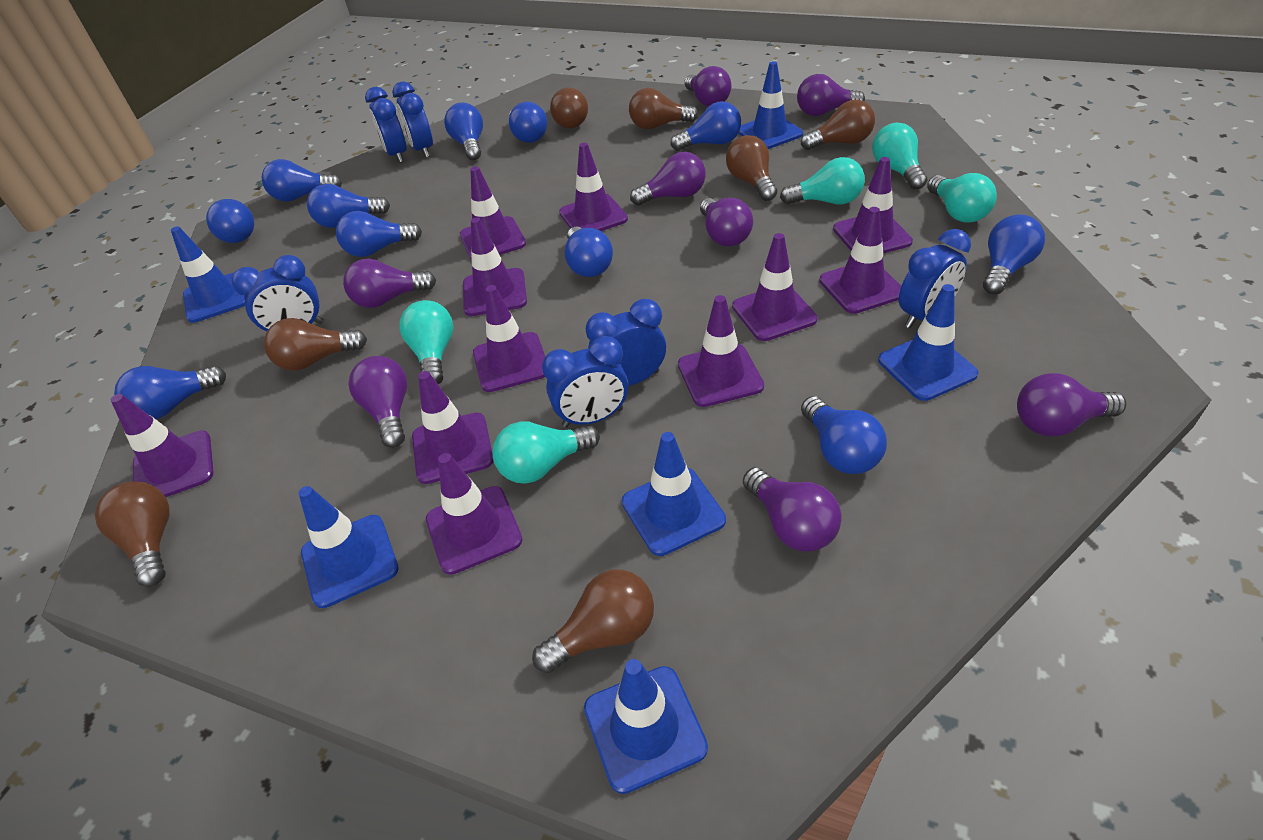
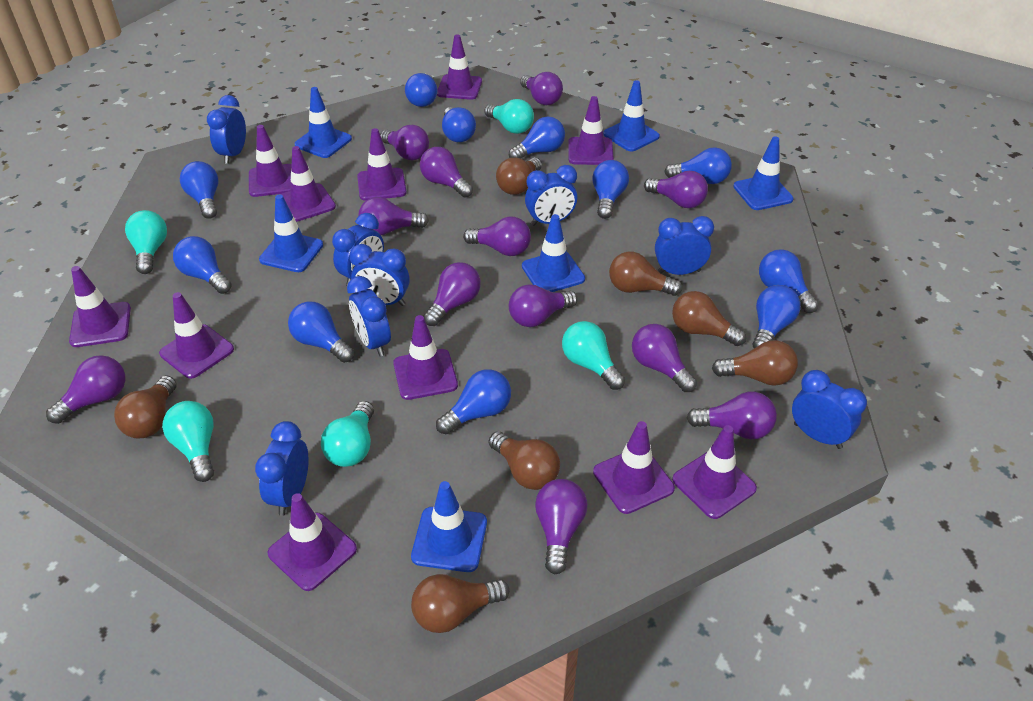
blue clock: [232,255,324,331] [365,87,407,163] [392,81,433,158] [542,336,628,428] [586,299,666,386] [899,229,971,328] = 6 -> [207,95,246,164] [255,421,308,516] [332,213,384,286] [347,276,391,357] [349,244,410,306] [525,165,577,226] [655,216,714,275] [792,370,867,449] = 8
purple light bulb: [343,259,436,308] [349,356,407,448] [630,152,706,206] [684,66,731,106] [700,197,753,246] [743,467,842,552] [797,74,865,116] [1017,373,1126,436] = 8 -> [46,355,125,424] [358,197,429,235] [380,125,429,160] [420,147,473,197] [423,262,481,326] [463,217,531,256] [509,284,578,327] [520,72,563,105] [535,479,587,574] [632,324,697,392] [644,171,708,208] [687,392,777,439] = 12

